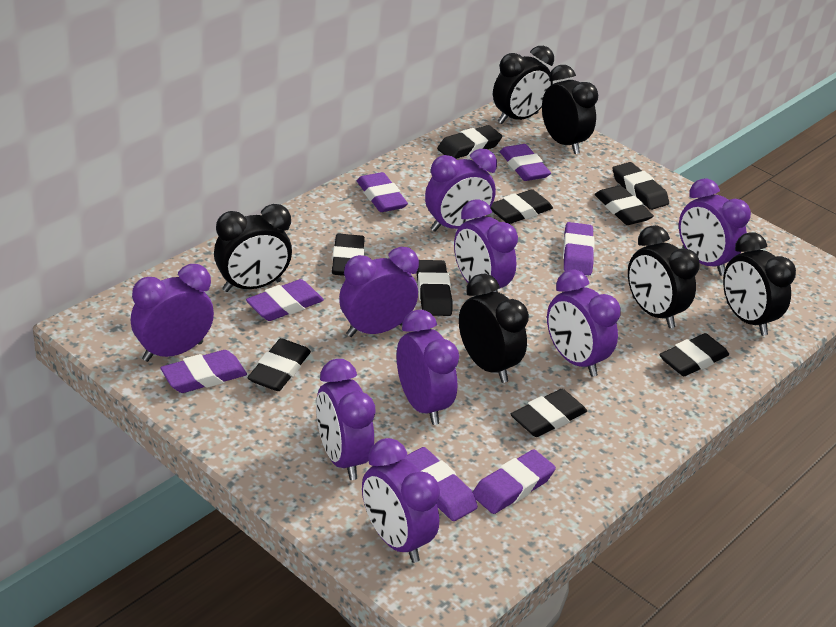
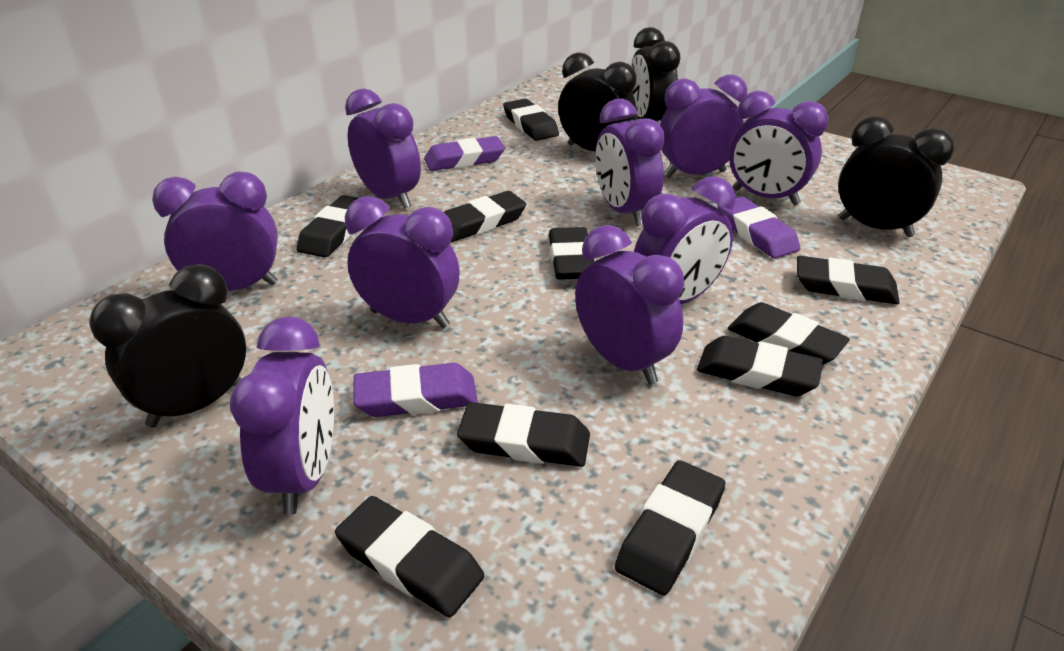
black clock: [214,204,292,292] [459,274,529,383] [493,46,554,124] [542,65,598,154] [628,225,700,328] [723,232,796,336] = 6 -> [89,264,246,427] [558,52,636,151] [631,27,680,124] [838,116,954,237] = 4
black eraser: [248,338,311,391] [332,234,365,276] [417,260,453,316] [437,125,502,159] [490,189,553,224] [510,389,587,437] [595,185,654,225] [613,162,669,210] [659,333,729,376] = 9 -> [297,195,359,258] [335,496,484,617] [444,191,526,242] [457,402,590,467] [503,99,559,141] [549,227,594,280] [615,460,725,596] [697,336,823,396] [727,302,850,364] [797,256,900,304] = 10
purple eraser: [160,350,247,393] [246,279,324,321] [357,172,408,212] [404,447,478,521] [473,449,556,514] [500,144,551,181] [563,222,595,275] = 7 -> [353,363,478,417] [424,136,505,171] [717,196,800,259] = 3

